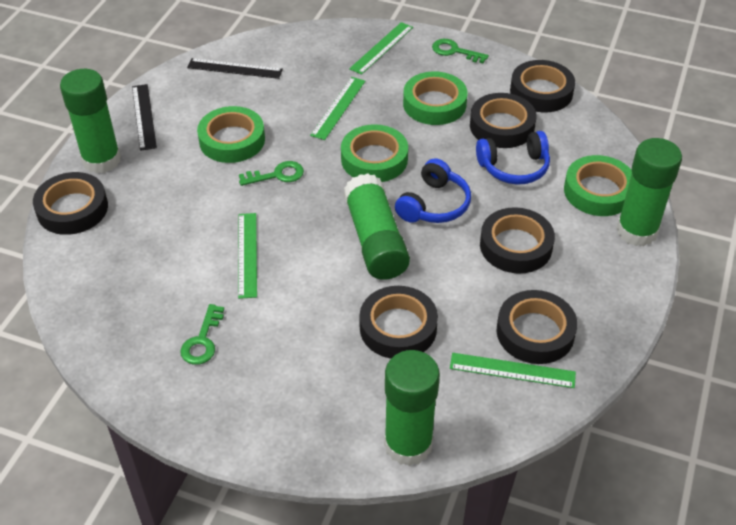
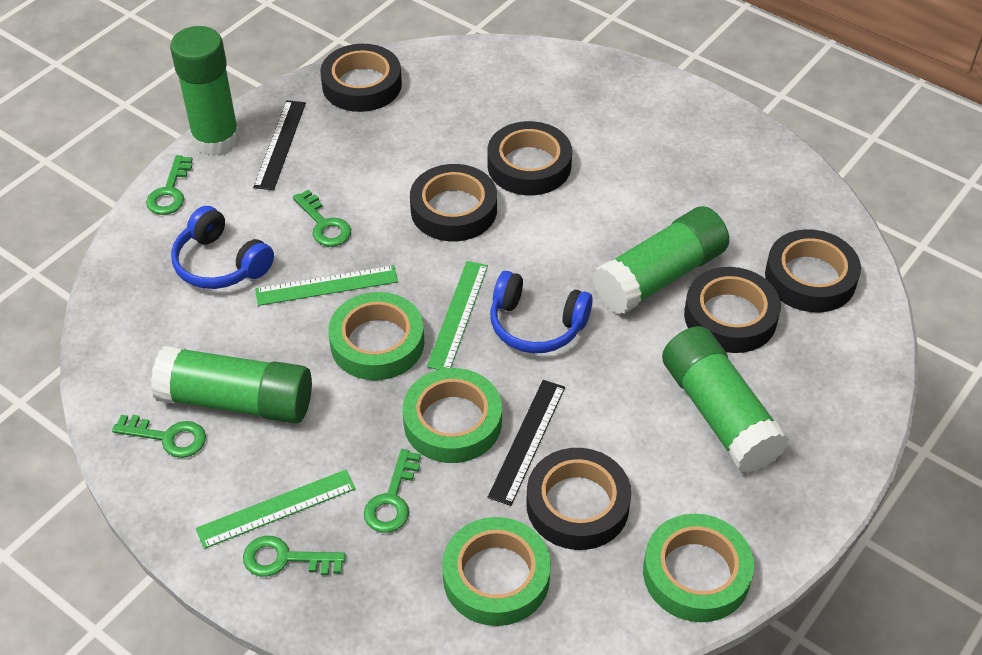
green key: [180,304,224,365] [239,161,304,186] [432,39,489,63] = 3 -> [112,415,206,458] [146,155,193,215] [243,536,346,577] [293,190,351,247] [364,449,421,533] = 5
green ruler: [238,213,257,299] [310,77,366,140] [349,22,413,75] [450,353,576,388] = 4 -> [196,470,356,549] [255,265,398,306] [427,261,488,370] = 3

